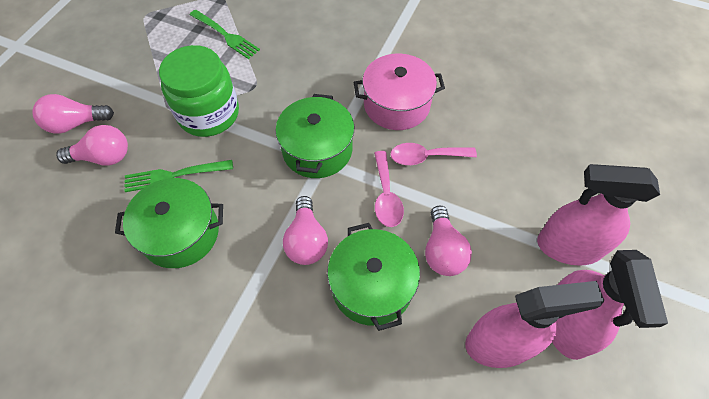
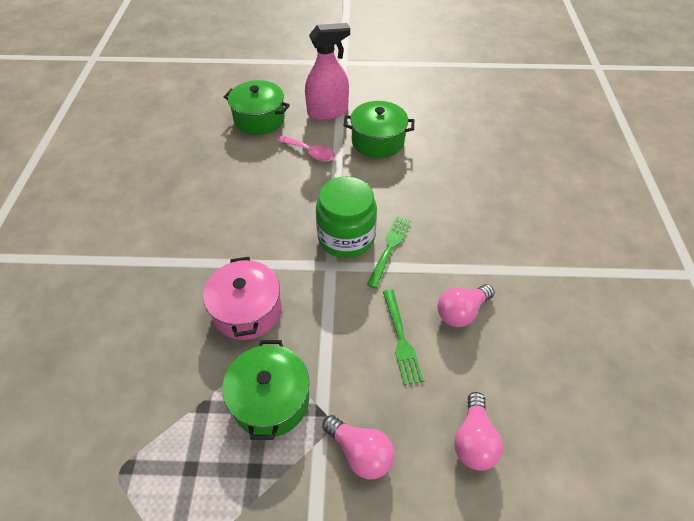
pink light bulb: [32,94,114,134] [56,125,128,165] [283,196,328,265] [425,206,472,276] = 4 -> [322,415,394,479] [438,284,494,327] [454,392,503,471] = 3
pink spoon: [374,151,404,227] [391,143,477,165] = 2 -> [277,136,335,162] = 1
pink spray bottle: [465,281,605,368] [537,164,660,266] [552,250,668,360] = 3 -> [305,23,350,120] = 1

